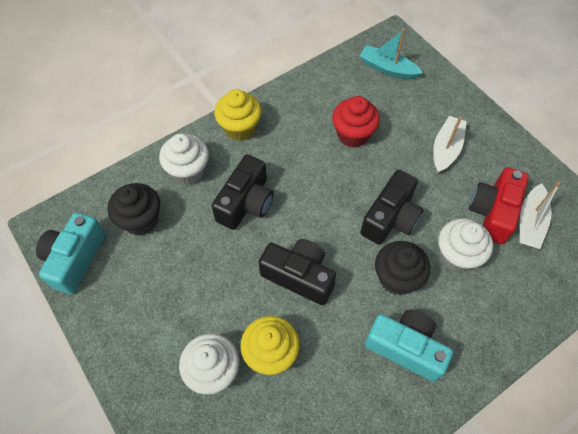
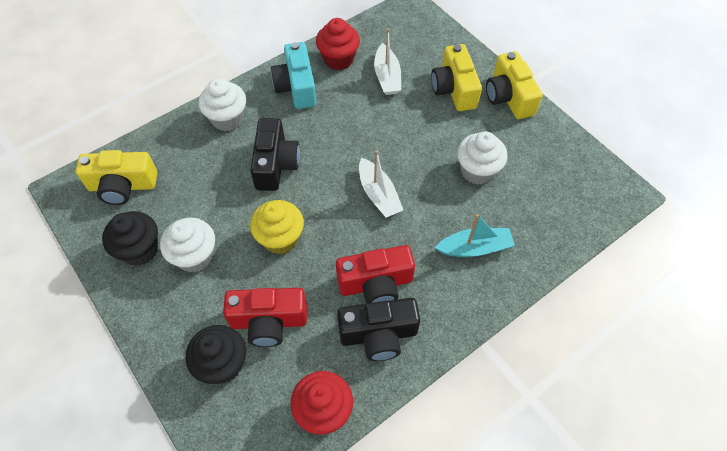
black camera: [212,155,274,230] [259,239,336,305] [360,170,424,245] = 3 -> [250,118,300,191] [337,298,420,361] = 2
red camera: [469,167,529,245] = 1 -> [223,288,307,347] [336,245,415,304] = 2
red cupcake: [332,96,380,148] = 1 -> [290,371,353,434] [316,18,360,70] = 2
turquoise camera: [36,213,105,294] [365,310,453,382] = 2 -> [271,42,316,109] = 1
yellow camera: none = 0 -> [76,150,157,205] [431,44,482,111] [486,51,543,119] = 3
yellow cupcake: [214,89,262,141] [240,316,300,375] = 2 -> [250,200,304,254] = 1

